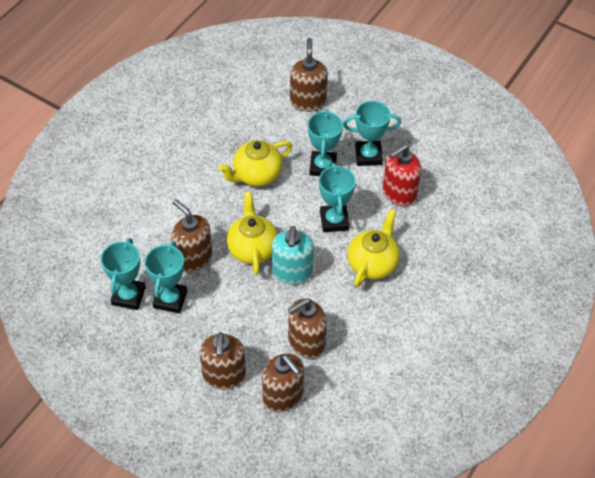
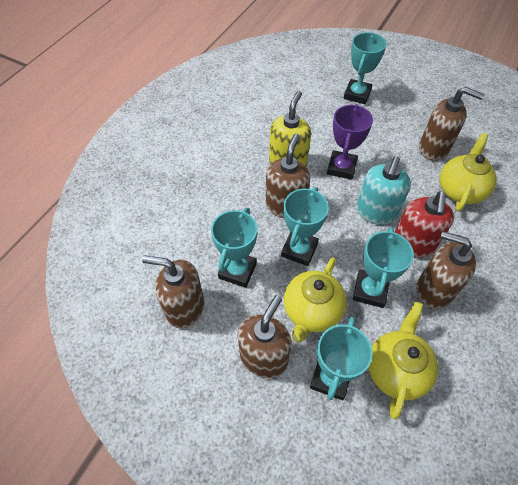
purple trophy: none = 0 -> [327,104,373,180] = 1
yellow soap dispenser: none = 0 -> [269,91,311,167] = 1

